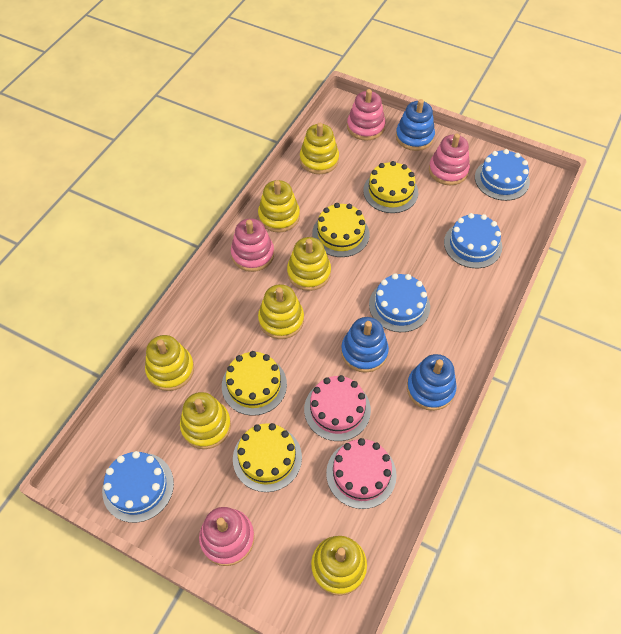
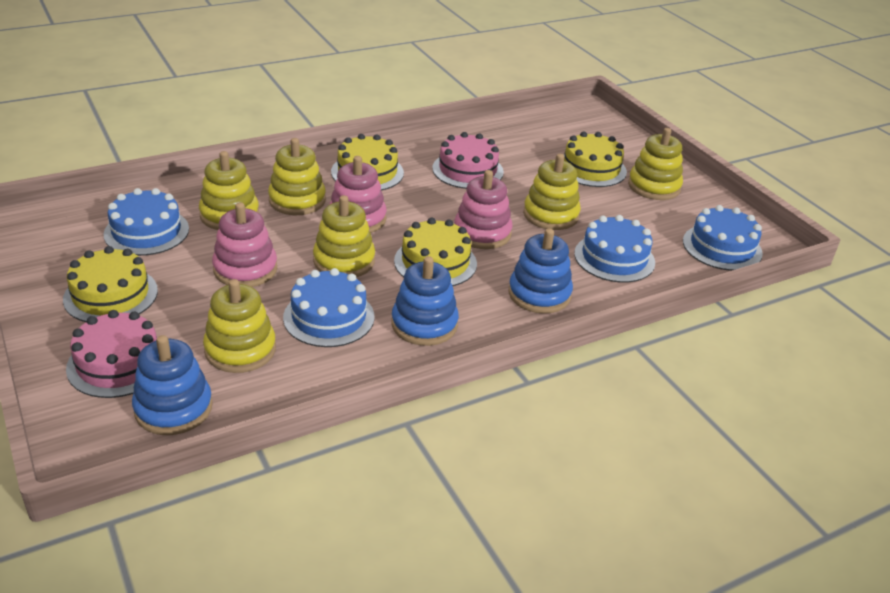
pink stacking toy: [199,507,255,566] [231,218,274,272] [347,89,385,141] [429,134,470,185] = 4 -> [212,202,277,287] [329,156,386,233] [454,170,512,249] = 3
yellow stacking toy: [145,335,194,391] [180,392,231,449] [258,180,300,232] [258,284,304,339] [287,237,331,291] [300,123,339,174] [311,536,367,596] = 7 -> [199,151,259,230] [203,279,276,373] [268,138,326,215] [313,195,375,277] [523,154,581,230] [628,128,683,200] = 6

